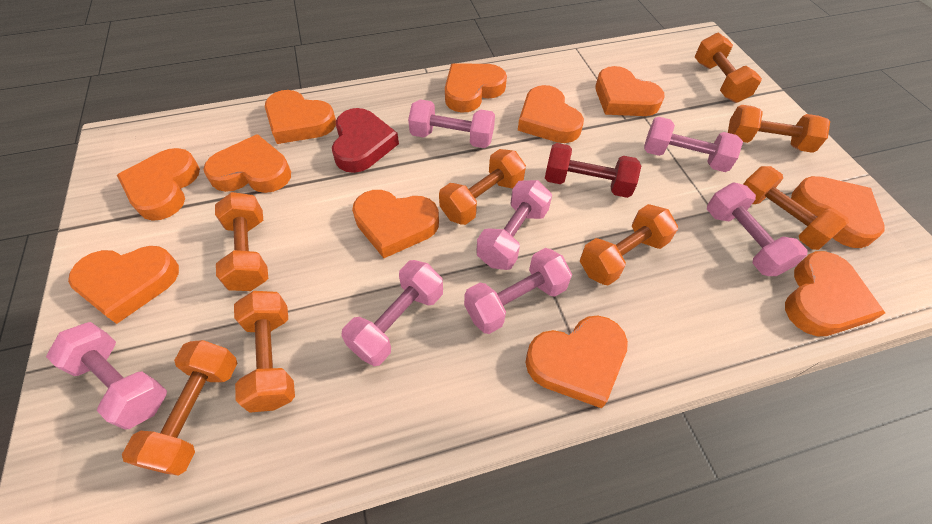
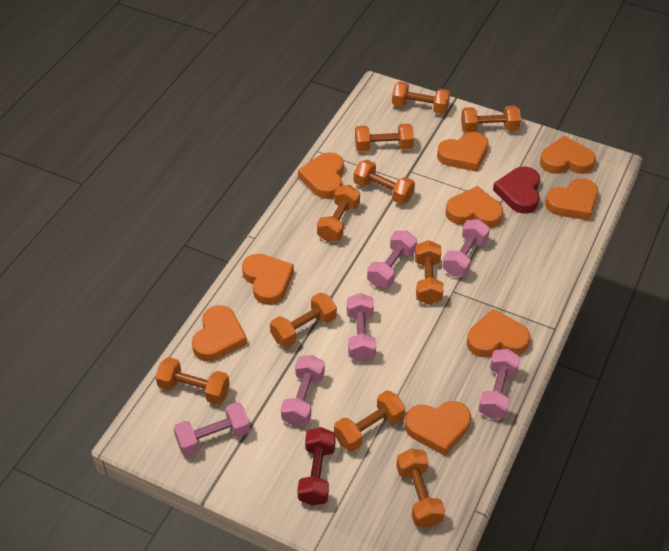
orange dumbbell: [122,340,237,476] [215,192,268,291] [234,291,295,413] [439,149,526,225] [580,204,678,286] [695,33,762,103] [728,105,830,153] [743,166,849,250] = 8 -> [156,357,230,405] [270,293,337,347] [317,185,360,242] [334,390,405,452] [354,160,415,204] [355,124,414,152] [392,81,450,114] [396,449,445,527] [415,240,444,305] [461,105,521,133] = 10
orange heart: [68,246,179,324] [117,148,200,221] [203,134,291,193] [265,90,336,144] [352,190,439,258] [445,63,507,113] [518,85,584,143] [525,316,628,408] [596,66,664,116] [785,251,885,336] [791,176,884,248] = 11 -> [192,305,247,362] [242,254,294,305] [298,152,344,199] [405,401,471,456] [437,132,488,172] [446,186,503,228] [467,309,530,357] [540,136,596,174] [545,178,598,221] = 9
pink dumbbell: [46,322,167,429] [341,260,443,366] [408,99,495,148] [464,248,572,334] [476,180,552,270] [644,117,743,172] [707,182,807,276] = 7 -> [174,402,250,456] [281,355,325,426] [347,293,376,361] [367,231,417,288] [443,219,490,277] [478,349,521,419] = 6

